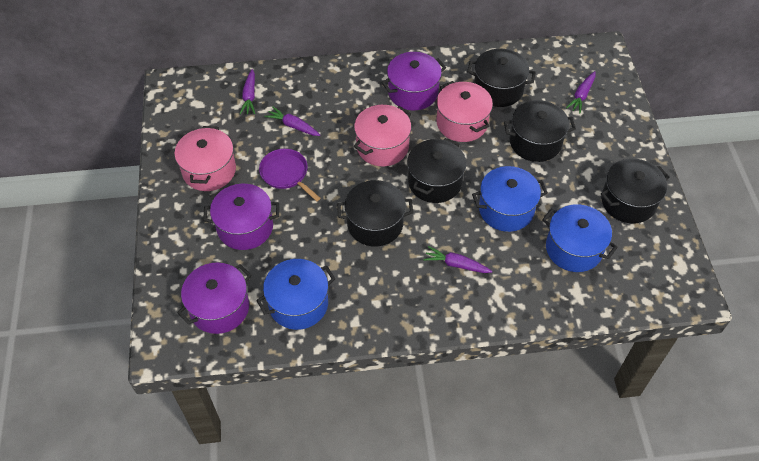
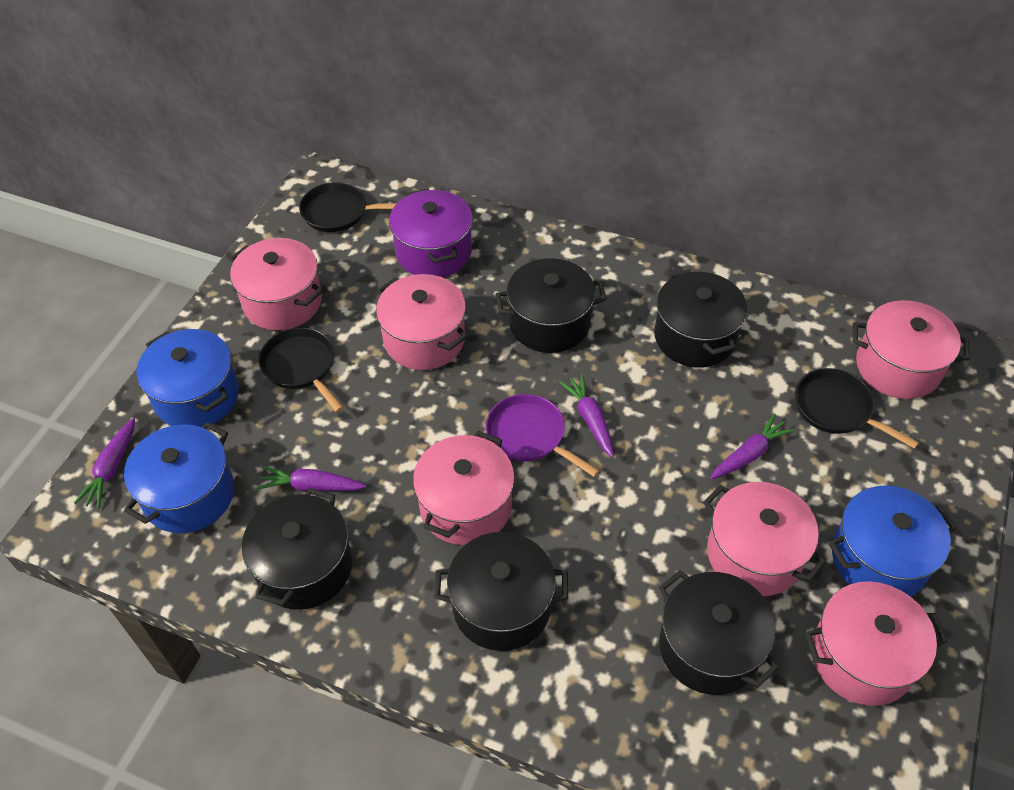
black pan: none = 0 -> [259,327,344,412] [299,182,397,232] [795,368,919,449] = 3
pink pot: [174,126,236,191] [354,105,411,166] [436,81,493,142] = 3 -> [230,238,323,330] [376,274,468,370] [413,431,514,545] [703,482,826,596] [804,581,948,706] [853,300,970,399] = 6
purple pot: [177,263,252,334] [203,184,279,250] [381,52,446,110] = 3 -> [389,188,473,277] = 1

